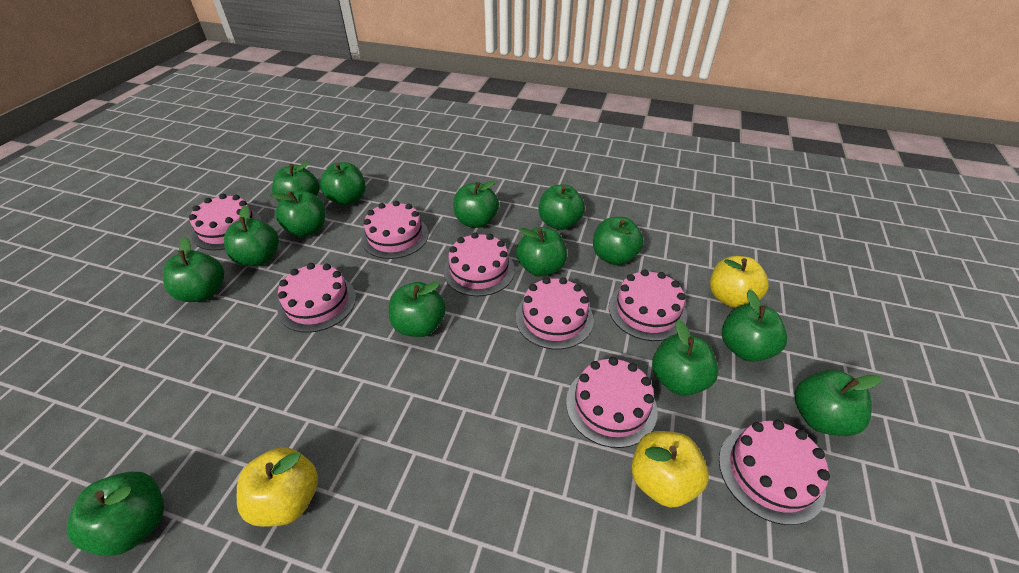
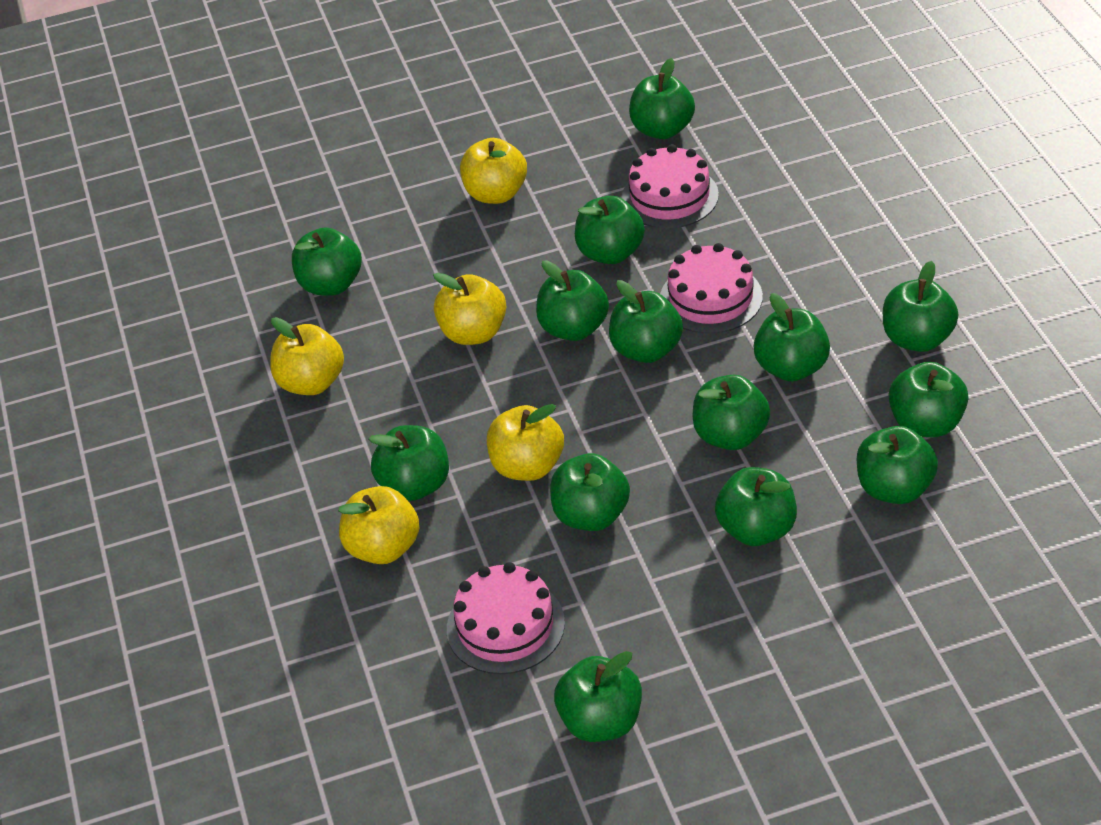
pink cake: [189,194,262,250] [277,263,356,333] [361,201,429,259] [444,232,515,296] [516,277,594,349] [566,357,658,448] [609,270,687,341] [719,420,830,525] = 8 -> [447,562,565,674] [621,144,719,229] [660,243,763,334] = 3
yellow apple: [237,447,318,527] [631,431,709,508] [710,256,769,308] = 3 -> [270,317,344,395] [338,486,419,564] [433,273,506,345] [460,138,527,204] [487,404,564,481] = 5

